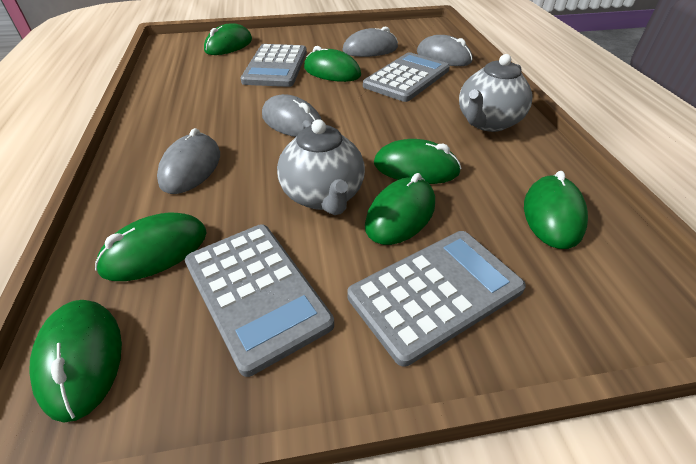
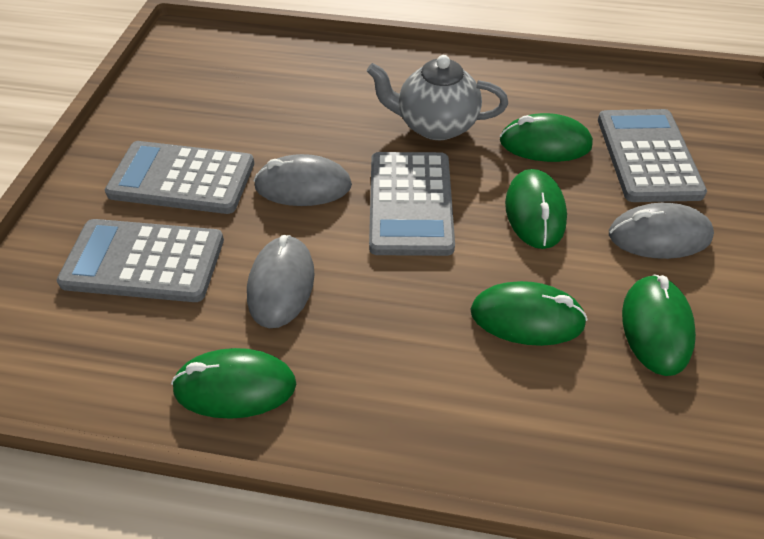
green mouse: [29,300,122,423] [95,213,207,281] [204,23,252,55] [304,46,361,82] [365,173,435,245] [374,139,461,184] [524,171,588,249] = 7 -> [171,348,296,419] [470,281,588,346] [500,113,593,162] [505,169,567,249] [622,274,696,376] = 5
grey mouse: [157,128,220,194] [262,94,322,137] [343,27,398,57] [417,35,472,66] = 4 -> [247,235,315,328] [253,154,352,206] [609,203,714,259] = 3
grey teapot: [277,119,365,215] [459,54,532,132] = 2 -> [367,55,508,140] = 1

